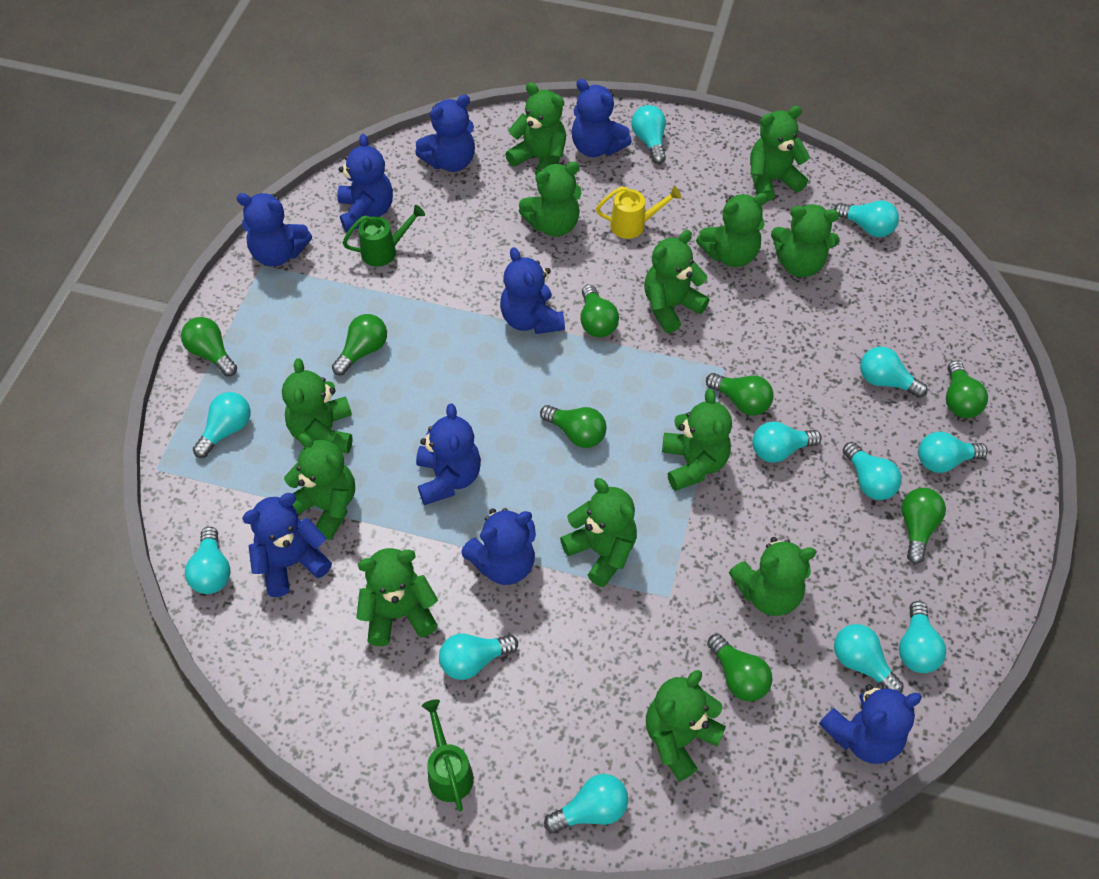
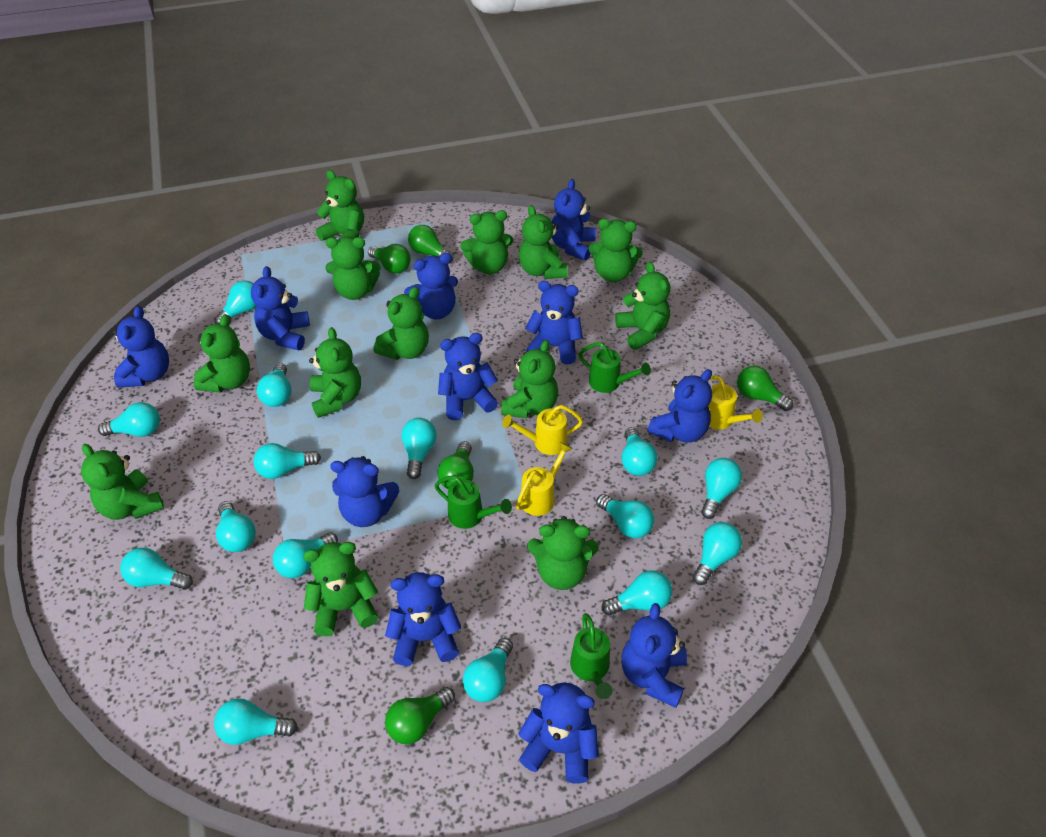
blue teddy bear: [236,193,312,267] [242,493,332,597] [337,134,393,232] [415,94,475,172] [416,404,481,505] [461,508,536,585] [500,247,565,334] [571,79,632,157] [819,684,922,764] = 9 -> [113,306,169,388] [251,266,310,350] [330,456,399,527] [385,572,461,666] [404,253,458,319] [438,333,498,420] [518,683,599,784] [525,281,583,364] [551,179,596,261] [622,603,687,708] [647,369,712,443] = 11
green light bulb: [181,317,237,376] [332,314,387,375] [540,405,607,448] [581,285,619,337] [706,373,774,415] [707,634,773,701] [901,488,946,564] [946,361,988,418] = 8 -> [368,244,411,274] [385,687,455,744] [408,225,454,263] [437,441,474,489] [737,366,793,411] = 5
green watering can: [343,205,425,267] [422,699,474,812] = 2 -> [435,476,512,529] [570,613,613,699] [579,342,651,393] = 3
turquoise light bulb: [185,527,231,594] [193,392,251,458] [439,634,518,680] [544,774,628,833] [631,105,666,164] [752,421,822,463] [834,200,899,237] [834,624,904,693] [843,442,902,500] [860,347,928,398] [899,601,946,673] [918,432,988,473] = 12 -> [98,402,160,437] [120,548,193,590] [214,280,257,324] [214,698,298,745] [216,501,256,552] [254,443,321,479] [257,363,291,407] [273,532,338,578] [401,418,437,479] [463,638,513,702] [596,494,654,538] [602,570,672,615] [621,427,658,476] [693,522,742,585] [701,458,742,519] = 15
yellow watering can: [596,186,681,239] = 1 -> [502,405,583,455] [516,442,573,516] [708,376,763,430] = 3

